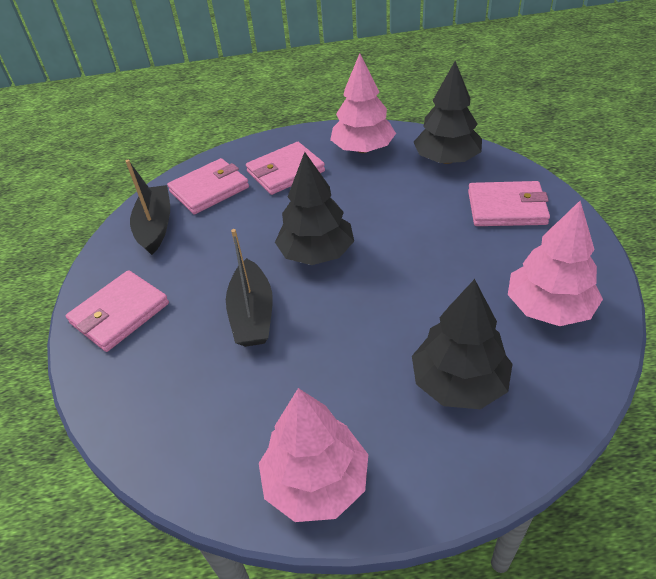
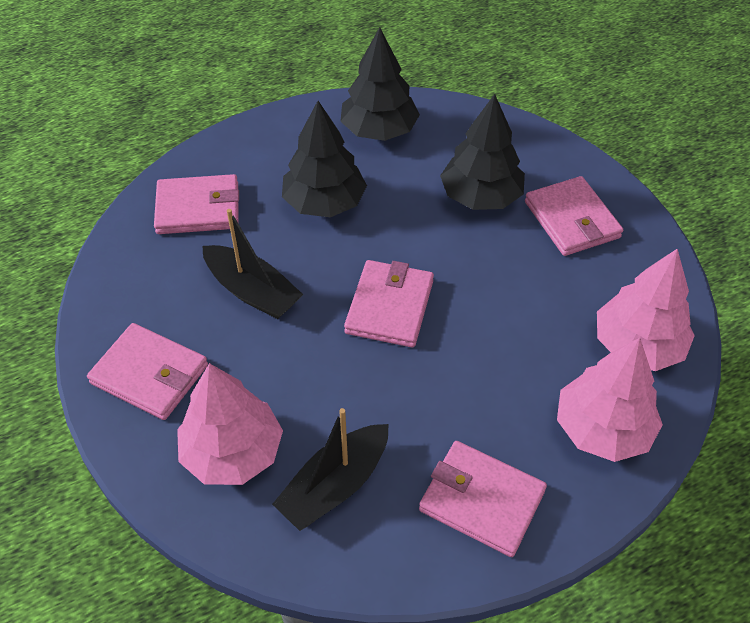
pink wallet: [66,270,169,352] [167,158,249,215] [246,142,325,195] [468,181,550,226] = 4 -> [87,323,208,420] [154,174,239,234] [344,260,434,348] [419,441,547,557] [525,176,623,256] = 5

